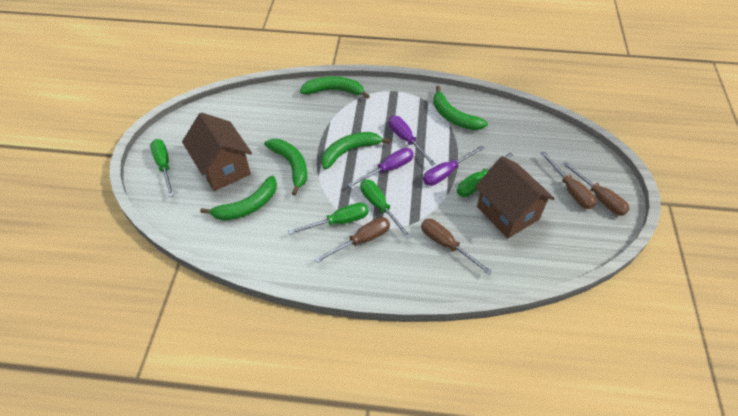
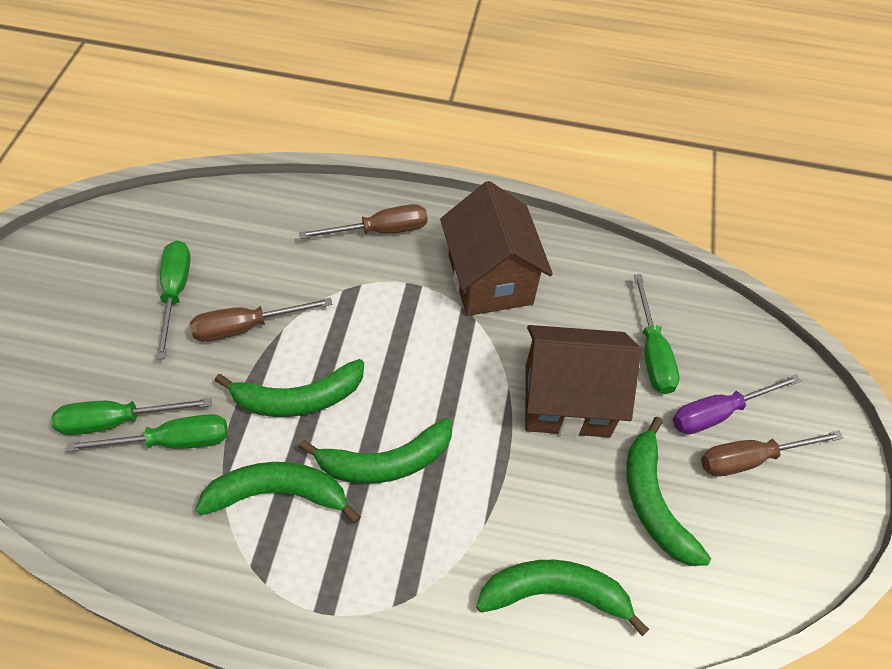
brown screwdriver: [315,217,390,263] [421,219,492,275] [540,152,596,209] [563,161,630,216] = 4 -> [190,298,332,342] [299,204,427,239] [701,430,843,476] = 3
purple screwdriver: [347,148,414,187] [389,116,436,166] [423,145,484,186] = 3 -> [673,374,801,435] = 1

